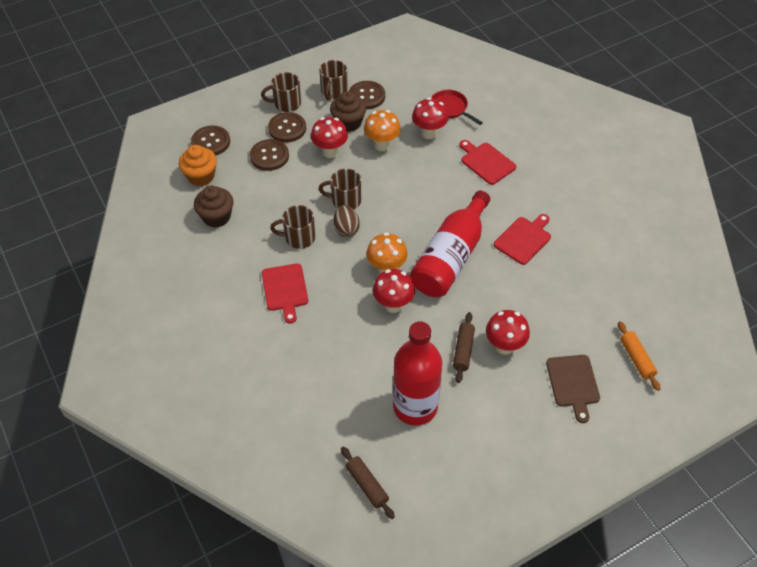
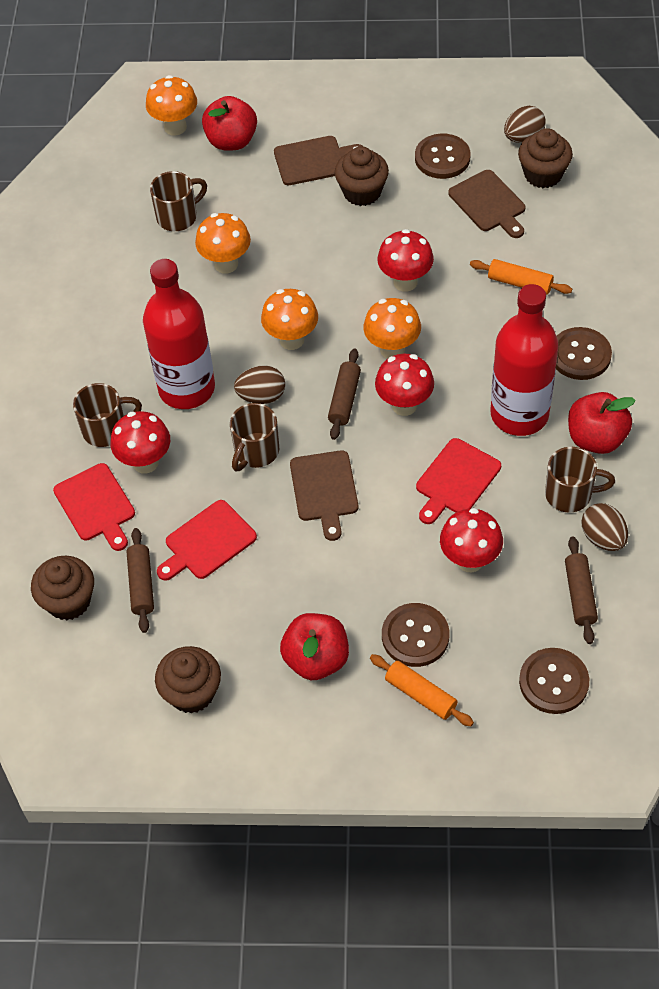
brown cupcake: [194,186,233,228] [330,91,366,132] = 2 -> [31,556,94,620] [155,646,221,713] [335,146,389,206] [518,128,573,188] = 4
brown cutting board: [546,355,600,423] = 1 -> [274,136,362,185] [290,450,359,541] [448,170,525,238] = 3
brown egg: [333,205,360,237] = 1 -> [234,365,285,404] [504,106,546,143] [581,503,628,551] = 3
brown rolling pin: [341,447,395,519] [453,312,475,383] = 2 -> [127,528,154,633] [328,349,361,440] [565,536,598,644] = 3
orange cupcake: [179,145,217,186] = 1 -> none = 0
orange mushroom: [364,110,401,151] [366,232,408,274] = 2 -> [146,75,197,135] [195,213,251,274] [261,289,318,350] [363,298,421,359] = 4
orange rolling pin: [618,321,660,391] = 1 -> [370,654,474,726] [470,259,572,295] = 2
red apple: none = 0 -> [202,96,257,151] [280,613,349,680] [568,392,636,454] = 3
red pan: [431,90,483,125] = 1 -> none = 0

